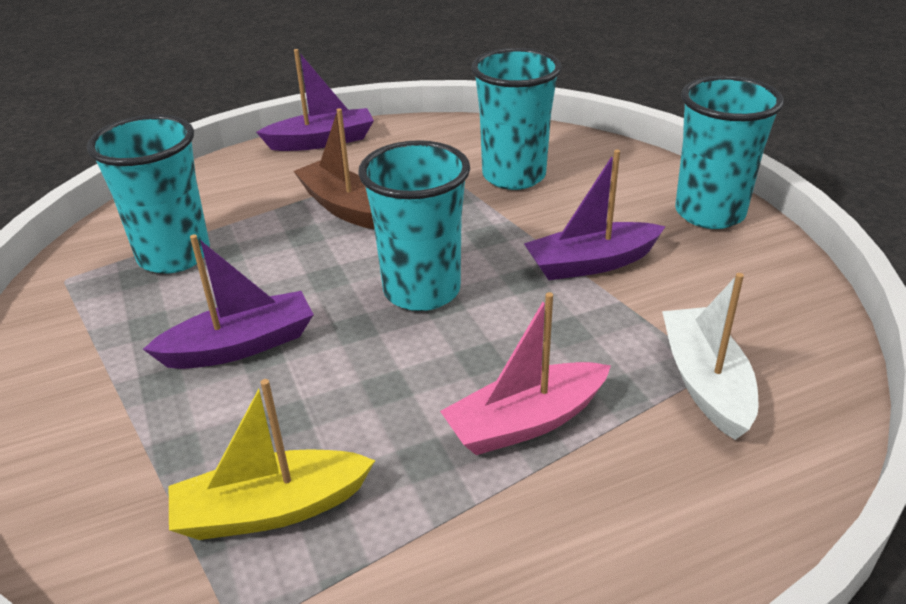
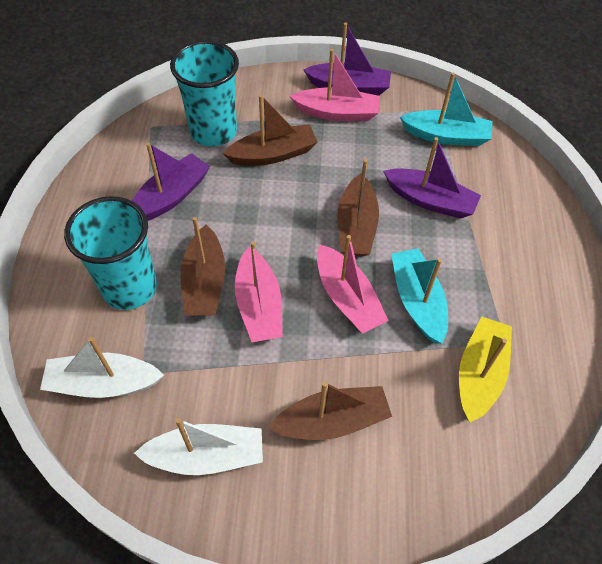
brown boat: [293,108,374,229] = 1 -> [181,217,225,316] [222,95,318,166] [268,382,392,440] [337,159,379,257] = 4
pink boat: [440,292,611,455] = 1 -> [235,241,283,342] [290,49,380,121] [317,235,389,334] = 3
turquoise boat: none = 0 -> [391,248,448,344] [400,73,492,146] = 2
turquoise cup: [87,114,210,274] [358,140,470,311] [471,48,562,190] [675,76,784,229] = 4 -> [64,196,157,310] [170,40,239,147] = 2
white boat: [662,273,758,440] = 1 -> [40,337,164,398] [134,418,263,475] = 2

